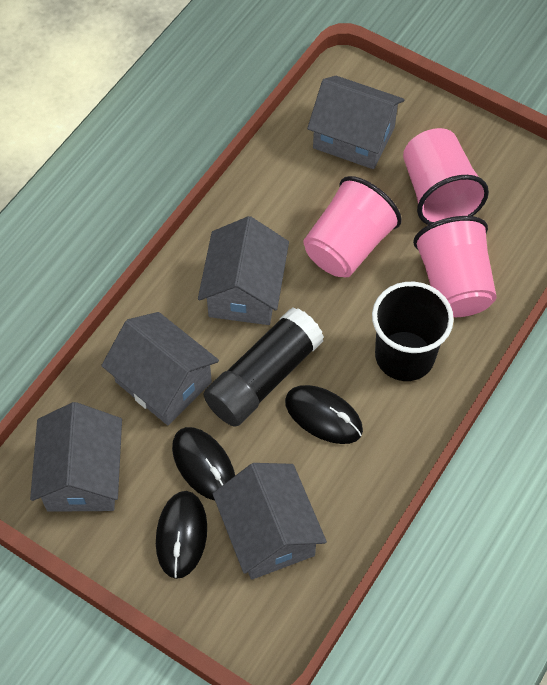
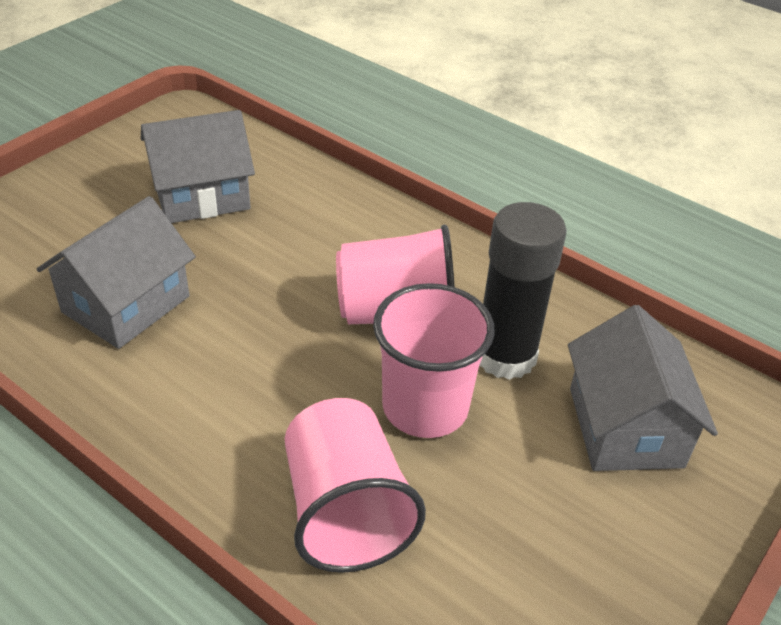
black cup: [372,282,454,381] = 1 -> none = 0
black mouse: [156,491,207,579] [172,427,235,501] [285,385,363,444] = 3 -> none = 0
grey house: [30,402,122,512] [101,312,219,425] [198,216,289,325] [213,463,327,580] [307,76,405,169] = 5 -> [37,196,196,349] [141,110,255,223] [568,305,718,471] = 3

